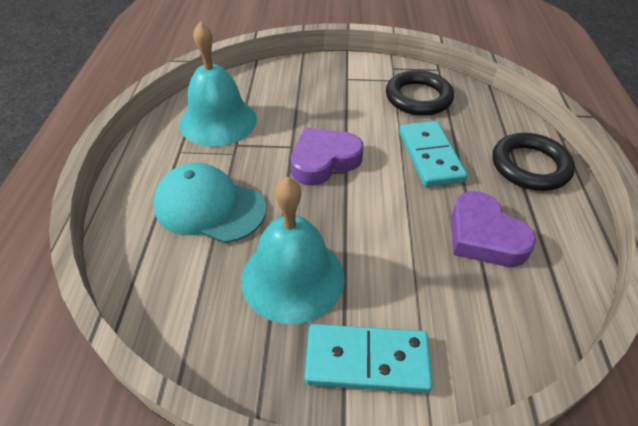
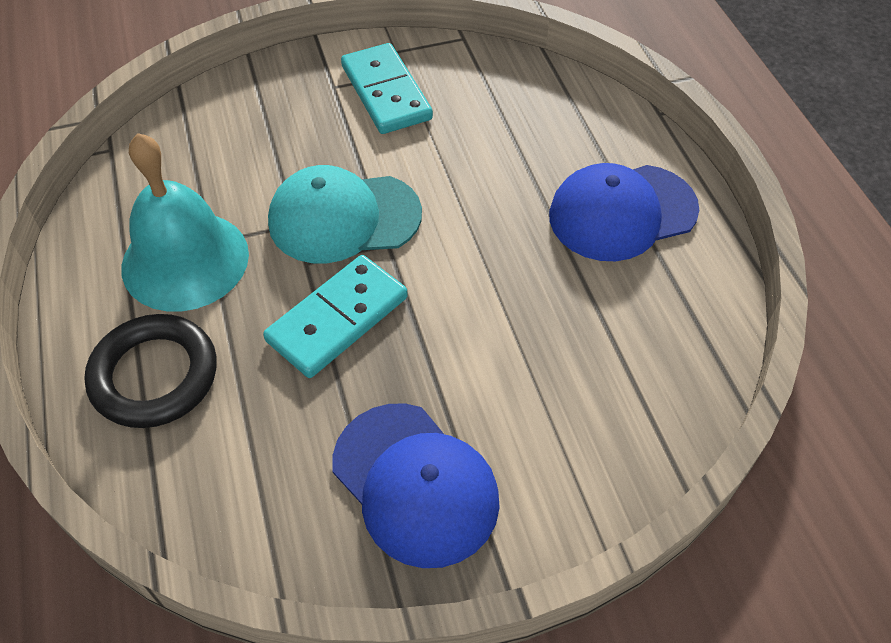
black ring: [386,70,454,116] [493,133,575,191] = 2 -> [84,314,217,428] = 1
blue cap: none = 0 -> [332,404,500,568] [549,163,699,261] = 2
purple heart: [291,128,364,186] [451,191,536,267] = 2 -> none = 0
turquoise bell: [180,22,257,147] [241,177,345,324] = 2 -> [121,133,249,311] = 1

